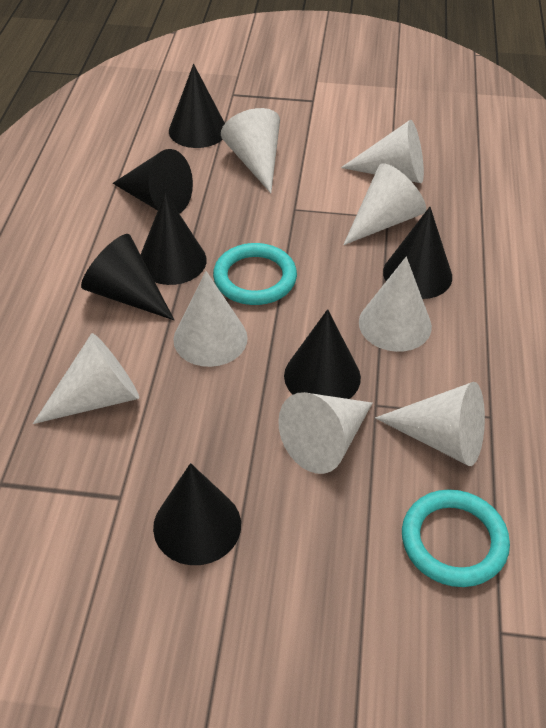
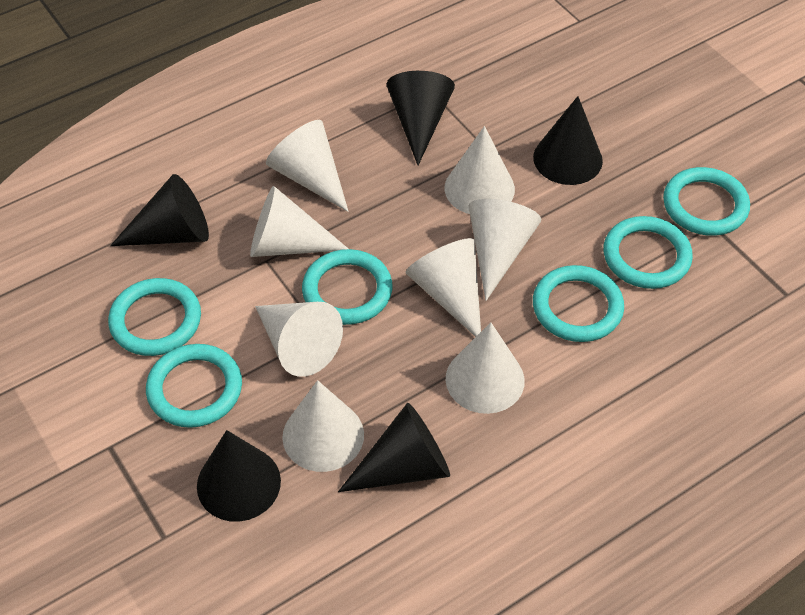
black cone: [81,234,174,320] [113,149,193,214] [140,193,207,285] [153,463,241,565] [169,64,225,148] [284,309,361,399] [383,207,452,299] = 7 -> [110,174,209,246] [197,430,281,522] [338,403,450,492] [387,71,455,165] [533,96,603,185] = 5
turquoise ring: [213,243,297,305] [402,490,510,587] = 2 -> [108,278,201,356] [146,344,242,428] [302,249,393,325] [533,265,624,342] [603,216,693,289] [663,167,750,236] = 6

